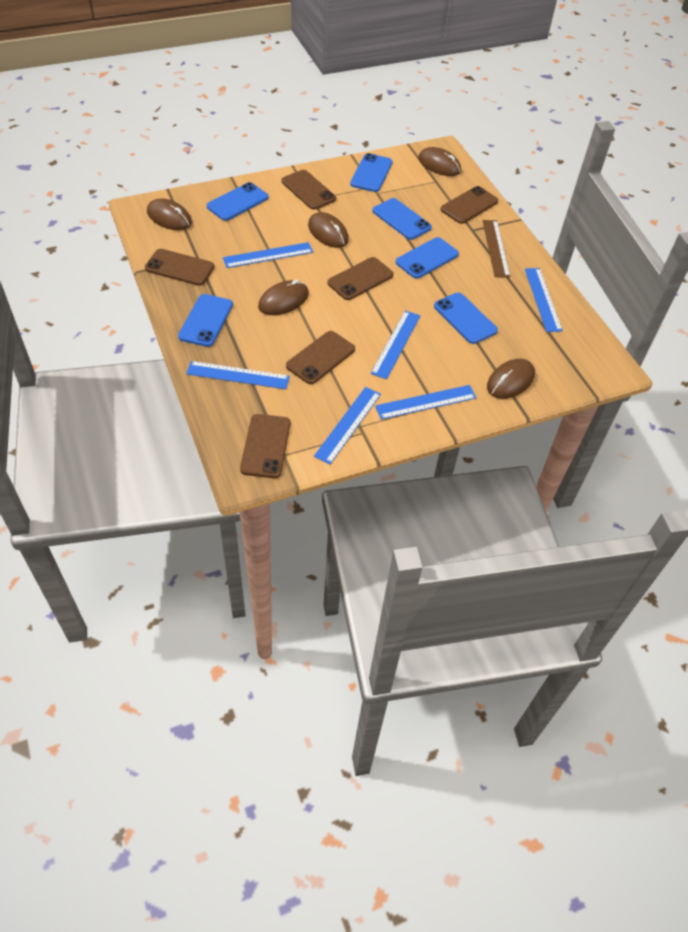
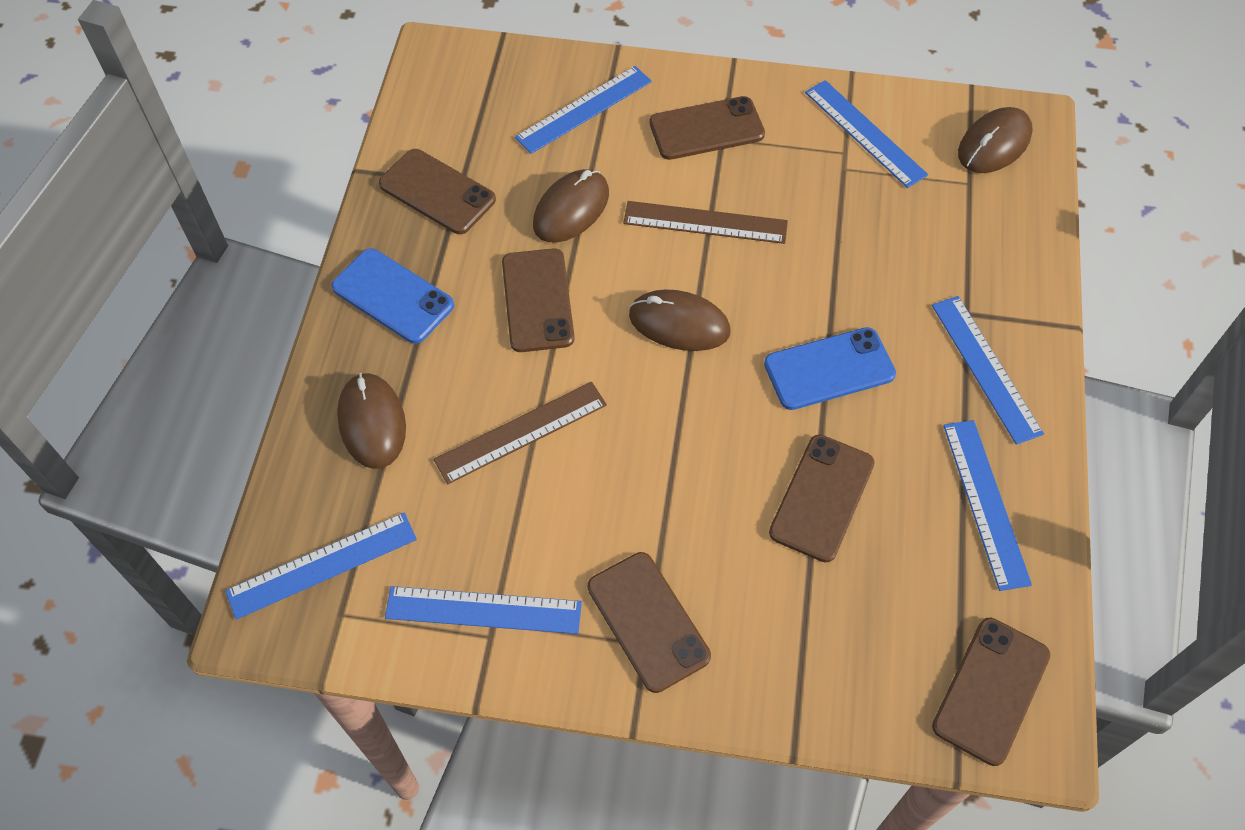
blue phone: [178,294,233,347] [207,182,268,221] [350,153,393,192] [372,198,432,240] [396,237,459,279] [434,292,498,344] = 6 -> [331,248,454,344] [764,327,896,410] = 2
brown mouse: [147,198,192,230] [258,280,309,315] [308,212,349,248] [418,147,461,176] [487,359,535,399] = 5 -> [337,373,406,469] [533,169,609,243] [629,289,731,351] [958,107,1033,173] = 4
brown ruler: [482,220,510,278] = 1 -> [434,382,607,484] [623,201,788,244] = 2

